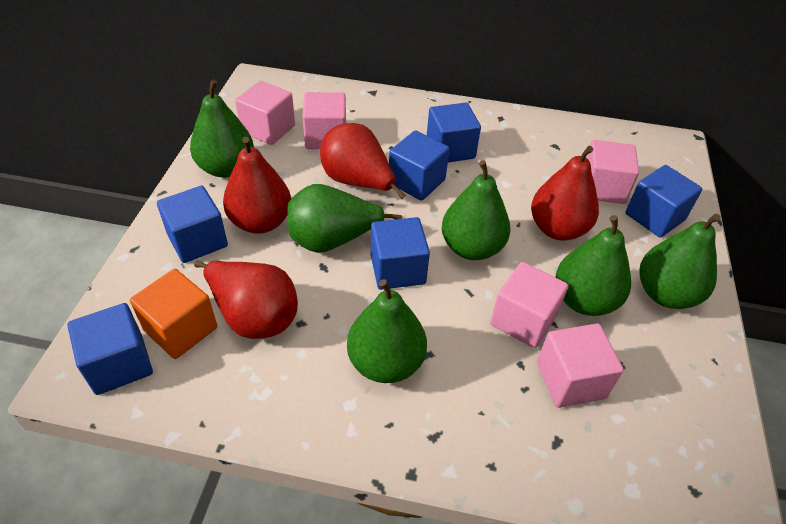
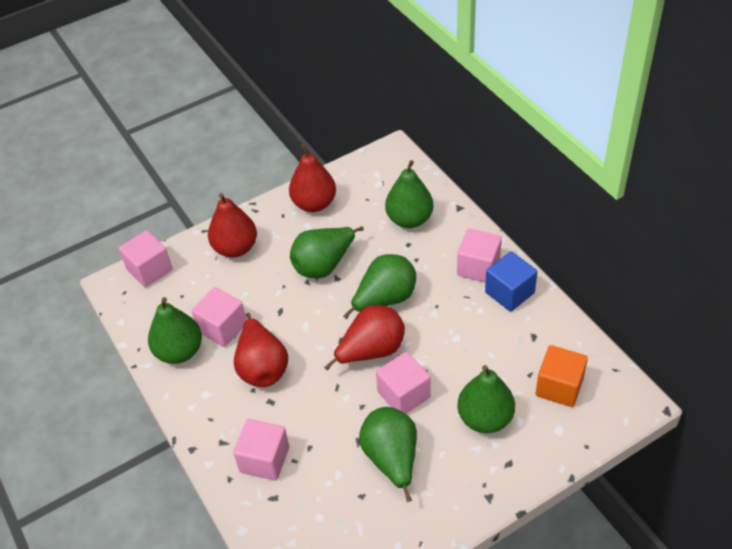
blue cube: [67,303,153,395] [157,186,228,263] [371,217,430,290] [389,130,450,201] [427,103,481,162] [625,165,702,238] = 6 -> [485,251,538,312] = 1

